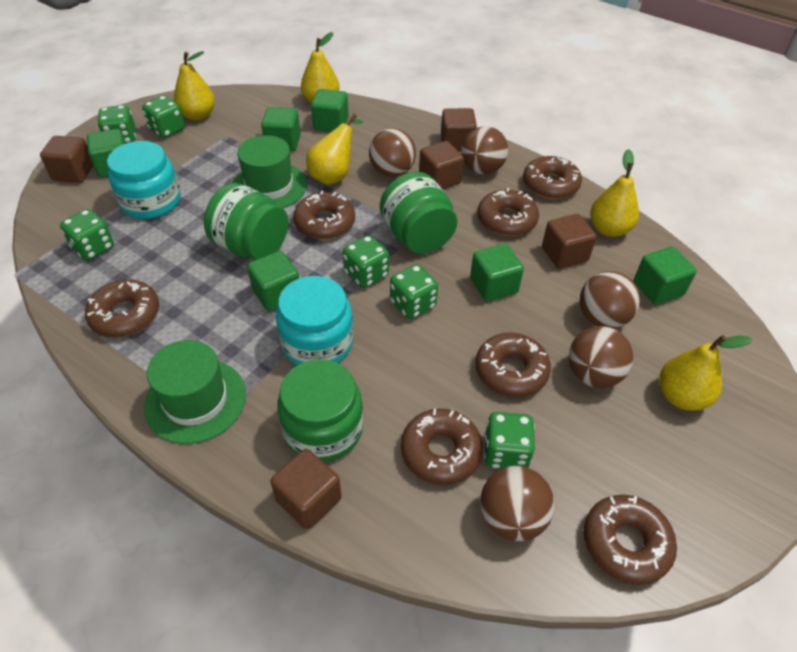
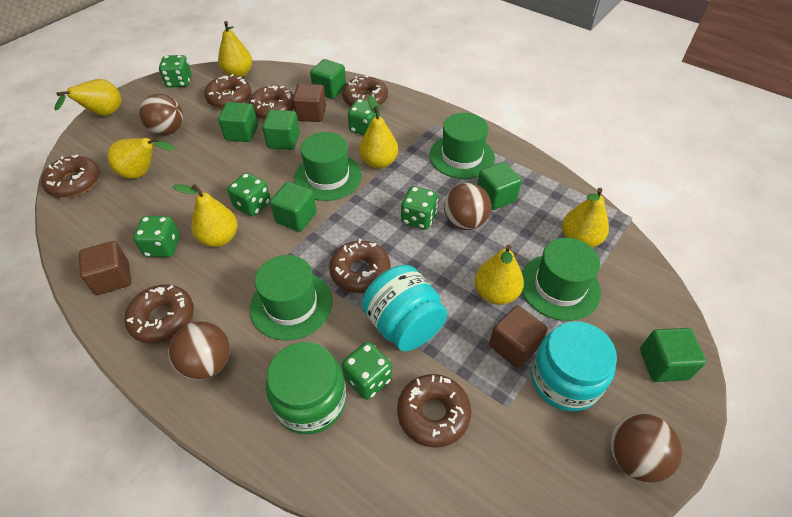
brown ball: [369,128,416,177] [461,126,508,174] [480,466,554,541] [569,326,633,388] [580,271,640,328] = 5 -> [139,94,183,135] [168,321,230,380] [444,183,491,230] [610,413,682,483] = 4
brown cube: [40,136,93,183] [270,449,342,530] [419,141,464,189] [441,108,477,151] [542,214,597,269] = 5 -> [79,241,131,295] [292,84,326,122] [489,306,547,368] = 3
green hat: [144,340,246,444] [233,135,307,208] = 2 -> [250,255,333,341] [294,132,362,201] [430,113,495,179] [521,238,601,321] = 4
green jar: [204,183,289,260] [277,359,363,462] [380,172,457,254] = 3 -> [266,342,346,435] = 1
yellow pear: [174,51,215,121] [301,32,340,104] [306,114,363,185] [590,149,639,237] [659,335,753,411] = 5 -> [54,79,121,116] [107,137,175,179] [173,184,238,247] [218,21,252,77] [359,96,398,169] [475,245,524,305] [562,188,609,248] = 7

